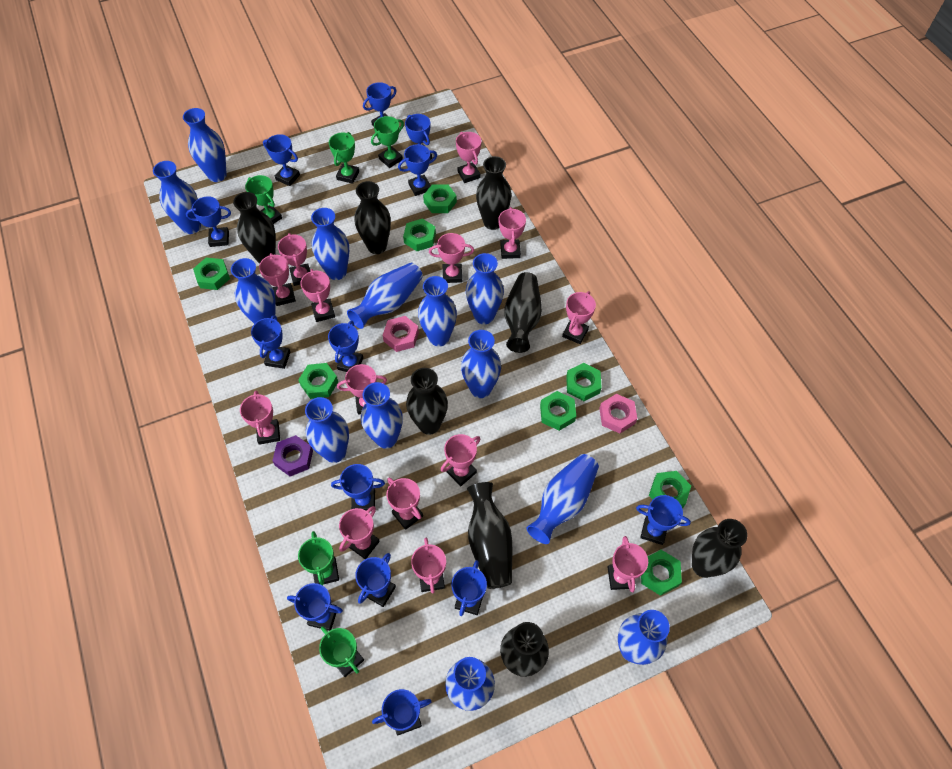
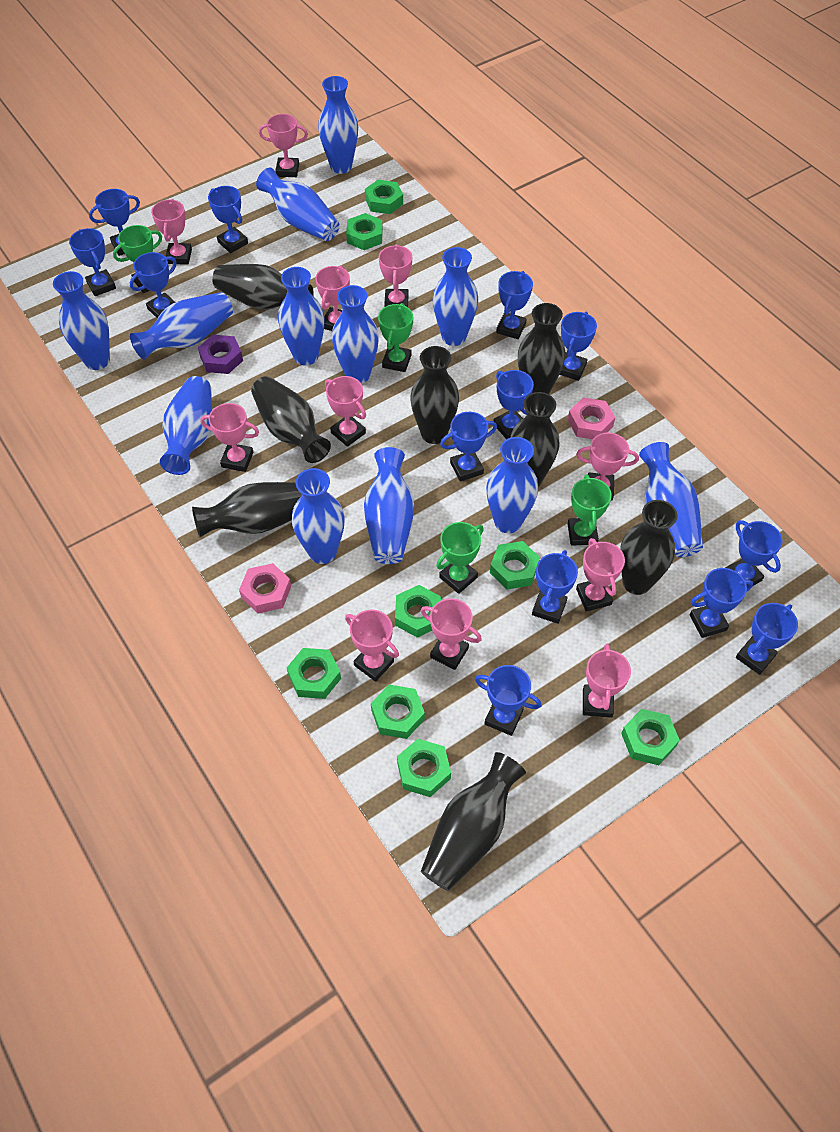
blue vase: [153,161,201,234] [183,108,227,182] [231,258,276,324] [305,397,349,463] [311,208,349,280] [347,263,423,329] [361,382,403,449] [418,276,457,347] [445,657,495,711] [461,330,501,398] [466,253,504,324] [527,454,599,544] [618,610,670,665] = 13 -> [53,271,110,370] [130,292,233,360] [160,376,212,475] [256,168,340,241] [278,267,324,366] [292,468,345,564] [318,76,358,174] [332,285,379,384] [364,447,414,564] [433,247,478,346] [486,437,538,533] [639,442,703,557] = 12
green trophy: [245,175,282,224] [298,531,339,586] [319,626,364,677] [329,132,359,184] [371,116,404,168] = 5 -> [113,225,162,293] [378,303,413,372] [436,522,484,594] [568,475,612,546] = 4
pink trophy: [240,390,280,445] [259,253,296,306] [278,233,310,286] [300,269,335,322] [337,364,387,415] [339,506,380,559] [386,478,423,530] [411,538,446,594] [429,233,474,283] [441,434,480,486] [456,132,481,183] [499,207,526,259] [562,291,596,344] [608,536,648,592] = 14 -> [151,199,192,265] [201,403,259,472] [259,114,308,177] [315,266,350,331] [325,376,366,447] [345,610,399,682] [379,244,412,307] [421,598,482,670] [576,433,639,501] [576,538,625,612] [583,644,631,718] = 11

